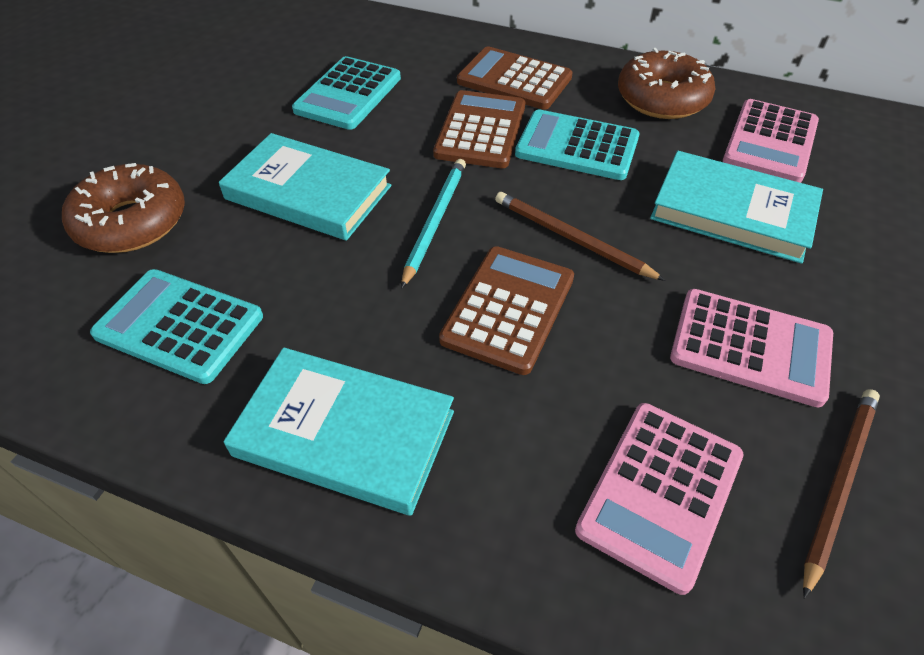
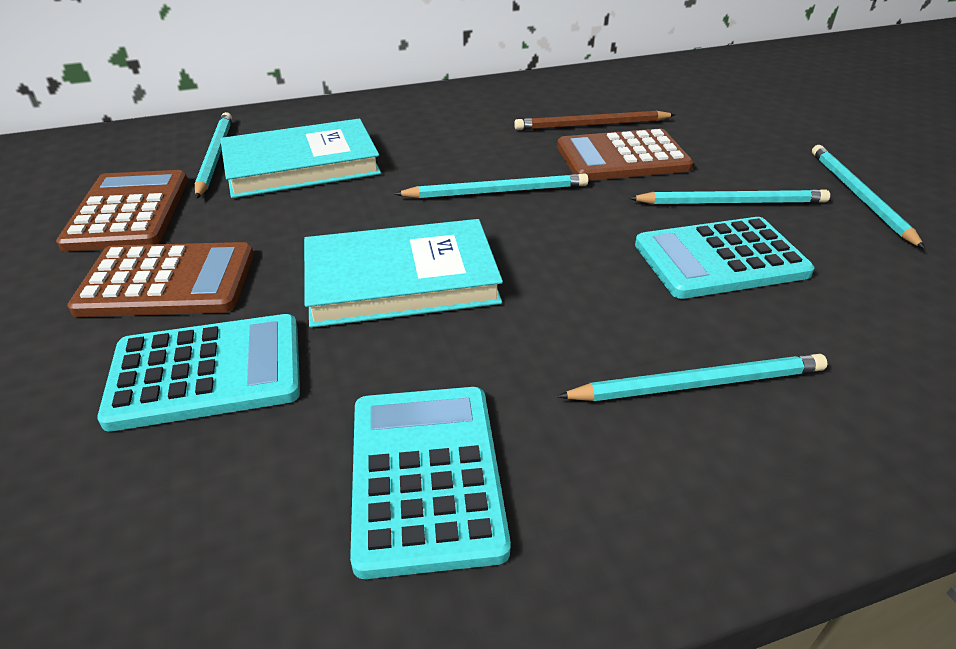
brown donut: [62,163,185,253] [618,48,715,119] = 2 -> none = 0
brown pencil: [495,192,666,281] [803,389,880,599] = 2 -> [514,111,676,130] = 1
pink calculator: [575,403,744,595] [670,289,833,407] [723,99,819,183] = 3 -> none = 0
turquoise book: [219,133,391,241] [224,348,454,516] [650,151,823,264] = 3 -> [220,119,381,198] [304,219,503,328] = 2
turquoise pencil: [401,159,466,289] = 1 -> [195,112,232,199] [395,173,589,198] [557,354,828,401] [629,189,830,204] [812,145,925,249] = 5

